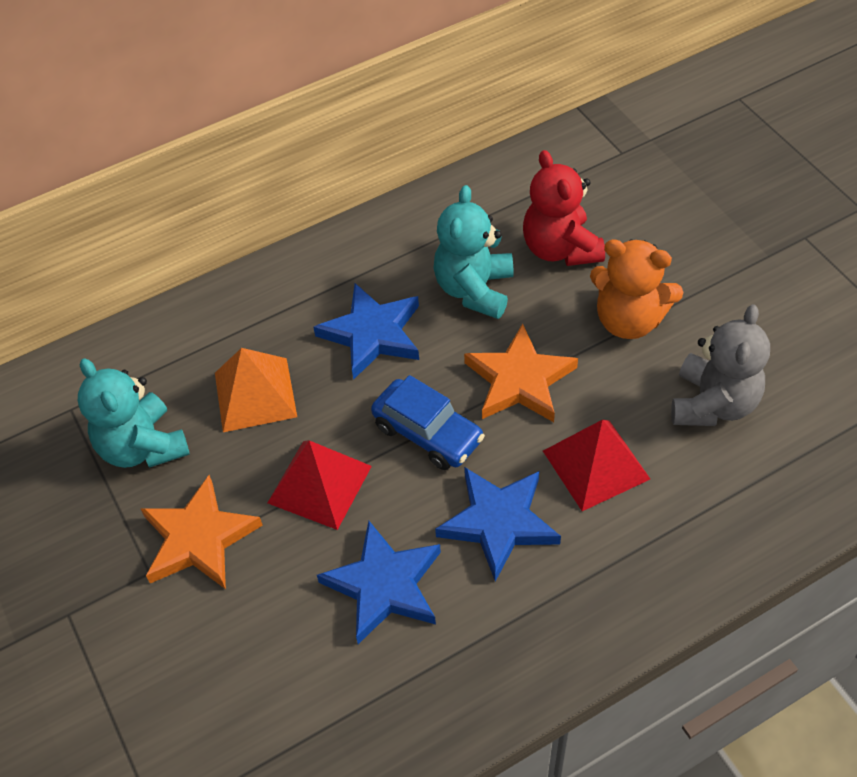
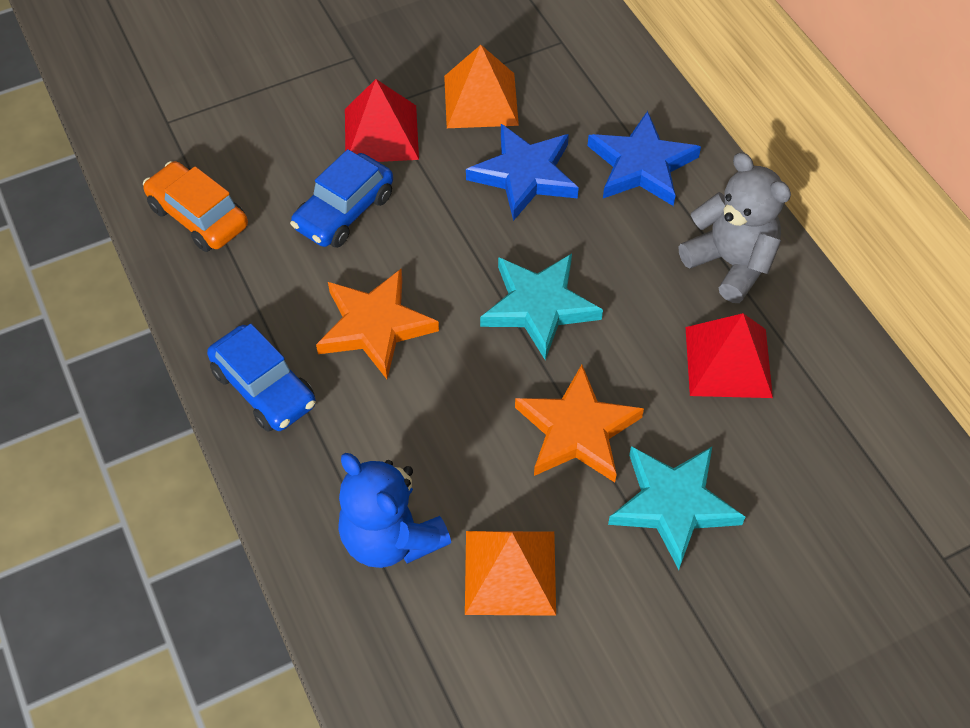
blue car: [371,375,485,470] = 1 -> [207,324,316,431] [290,149,393,248] = 2
blue star: [313,283,419,380] [317,521,441,644] [435,467,561,582] = 3 -> [466,124,579,221] [587,111,701,206] = 2
blue teddy bear: none = 0 -> [338,453,451,568] = 1
orange car: none = 0 -> [143,161,248,252] = 1
orange pyramid: [215,348,297,432] = 1 -> [444,45,519,128] [465,531,556,616] = 2
orange teddy bear: [590,239,683,339] = 1 -> none = 0
red teddy bear: [523,150,605,266] = 1 -> none = 0
turquoise star: none = 0 -> [480,254,603,360] [608,446,745,570] = 2
turquoise teddy bear: [78,358,190,468] [434,185,514,319] = 2 -> none = 0

